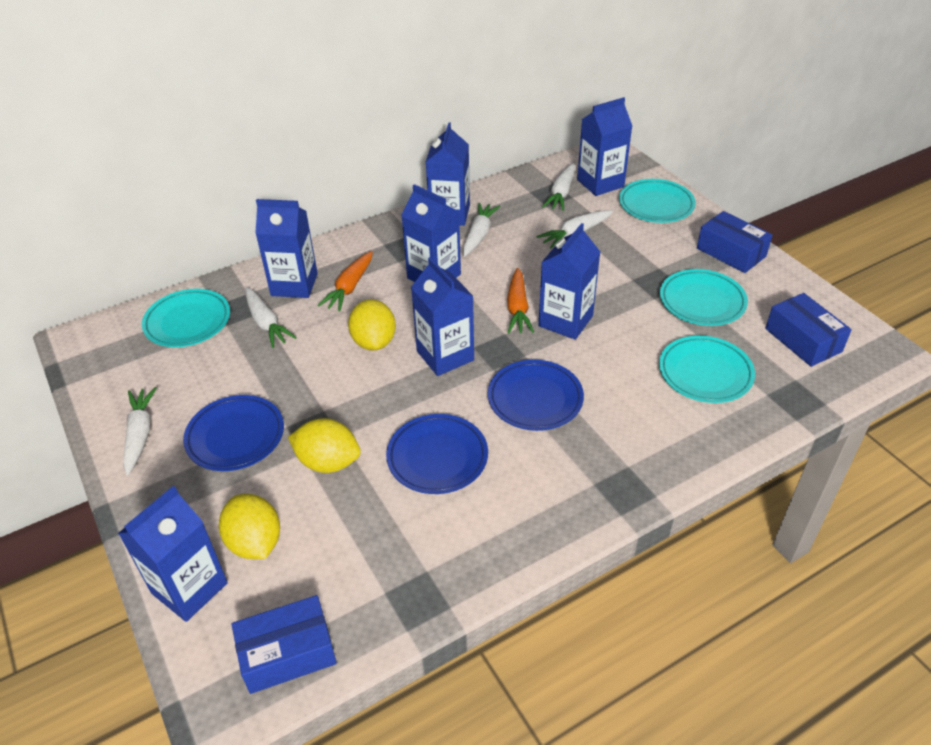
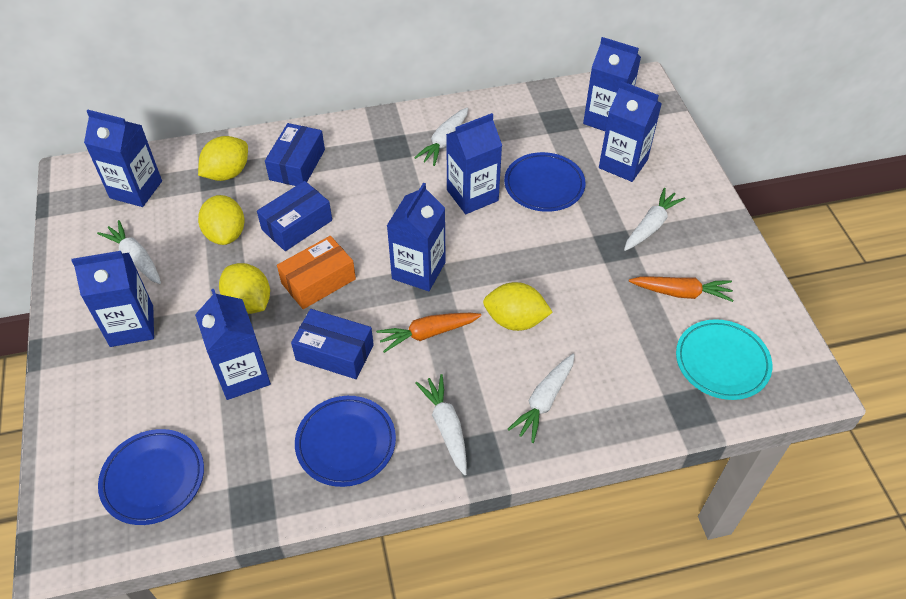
orange box: none = 0 -> [277,236,356,309] = 1
turquoise plate: [142,289,230,347] [619,179,696,223] [659,336,755,403] [660,269,748,326] = 4 -> [676,319,772,400] = 1
yellow lemon: [219,494,280,559] [288,418,361,473] [348,299,396,350] = 3 -> [198,136,248,181] [198,195,245,245] [219,263,270,314] [483,282,553,331] = 4

